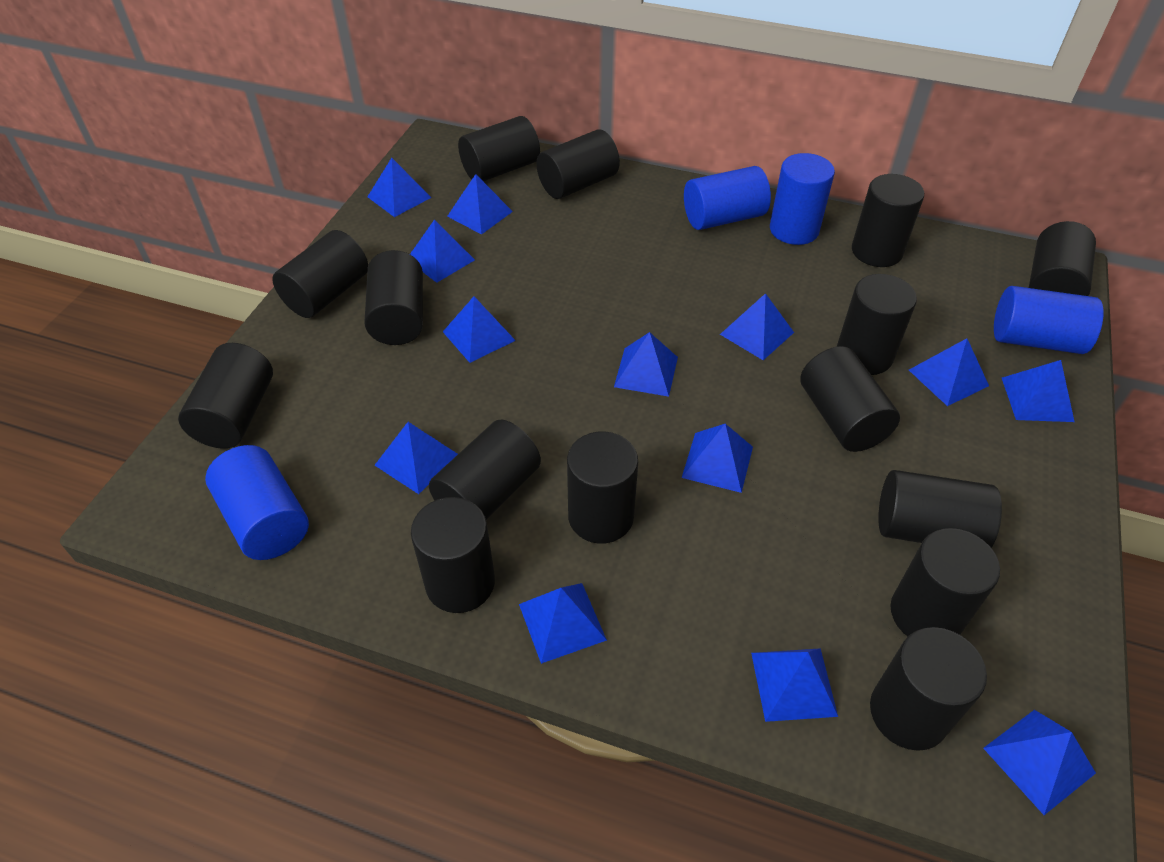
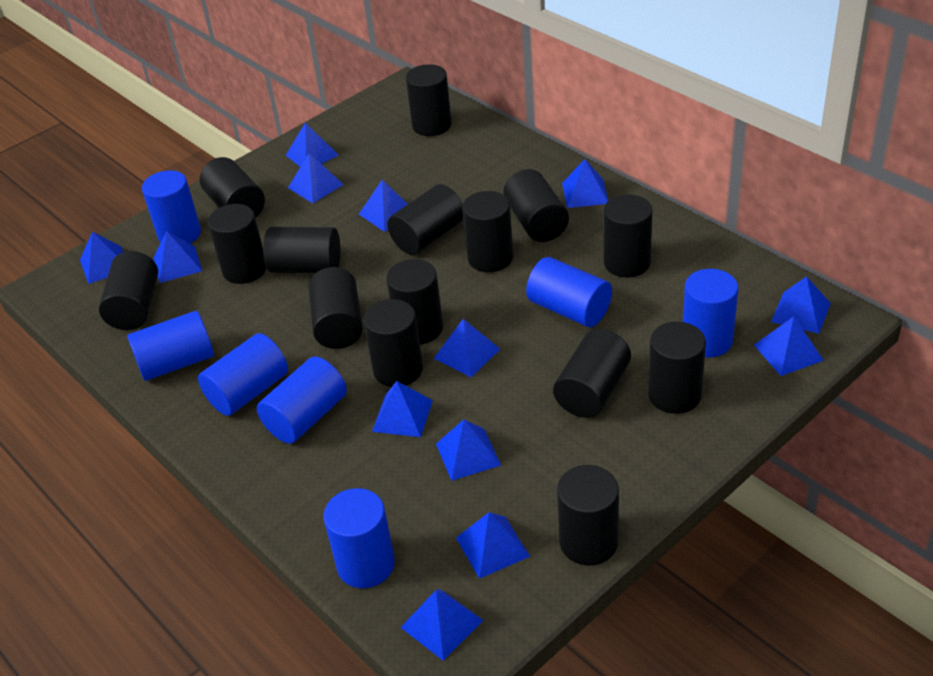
blue cylinder: [205,445,309,560] [684,166,771,230] [770,153,835,245] [994,286,1104,354] = 4 -> [127,311,214,381] [142,170,201,243] [198,333,288,416] [257,357,347,444] [323,488,395,588] [526,257,612,327] [683,269,738,358] = 7

